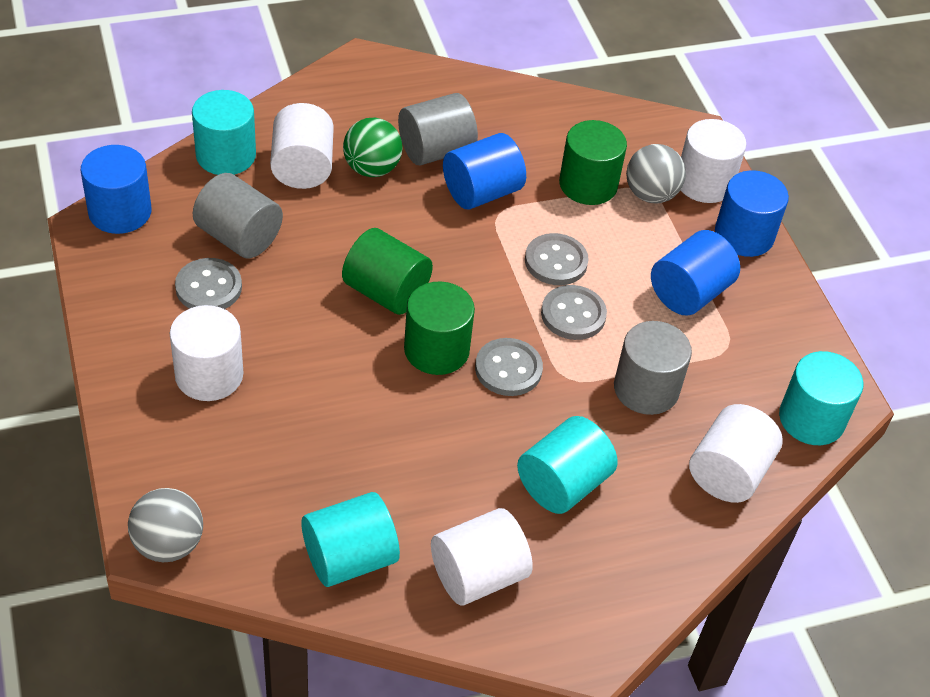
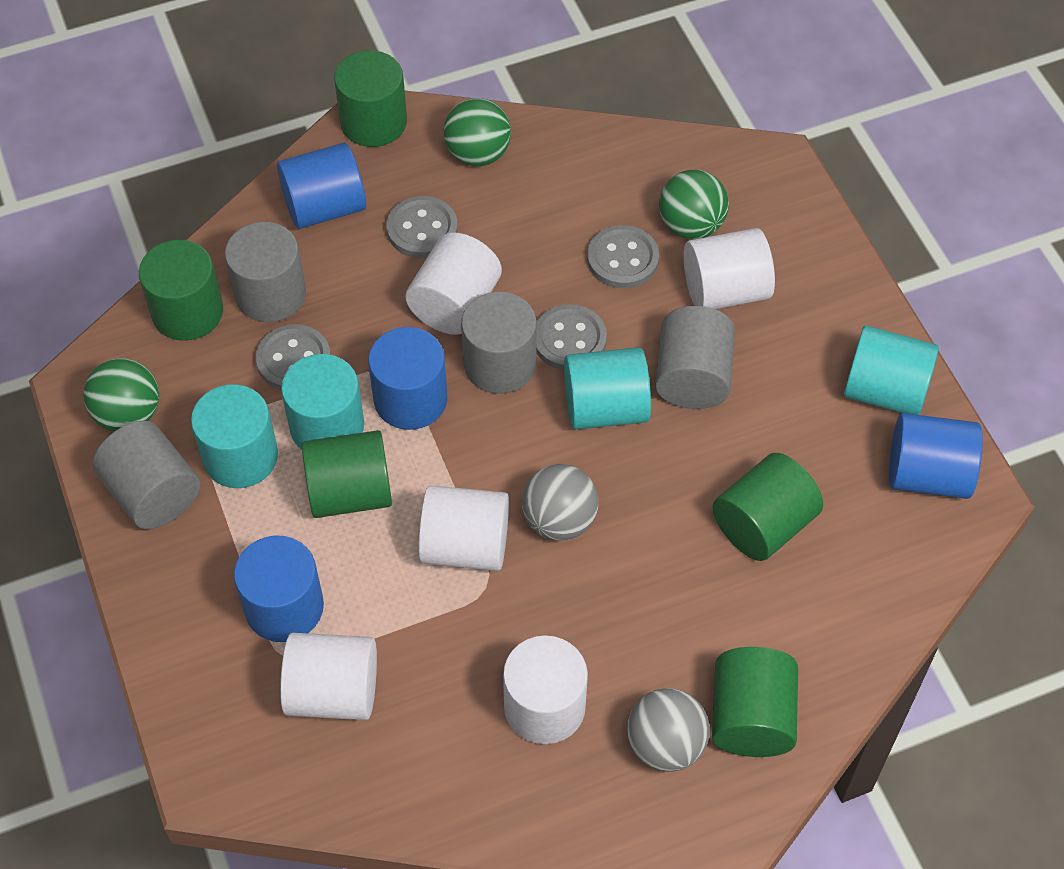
green ball: [343,118,403,177] = 1 -> [83,358,159,432] [443,98,511,166] [659,170,729,239] = 3
green cylinder: [342,228,433,315] [404,282,475,375] [559,120,627,205] = 3 -> [139,240,223,341] [302,430,392,518] [334,50,407,147] [712,647,798,757] [713,453,823,561] = 5
grey cylinder: [193,173,283,258] [398,93,478,166] [614,321,692,415] = 3 -> [93,421,200,529] [225,222,306,322] [461,292,537,394] [655,306,735,409] = 4

